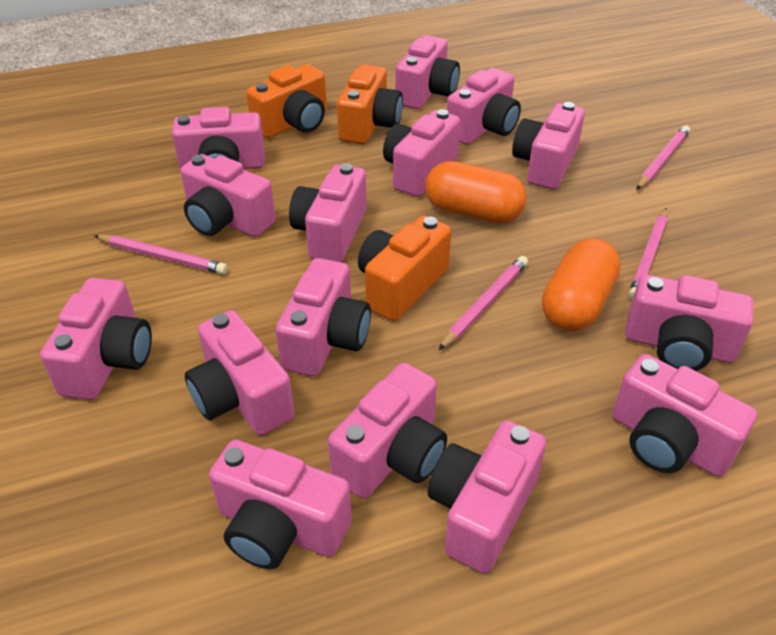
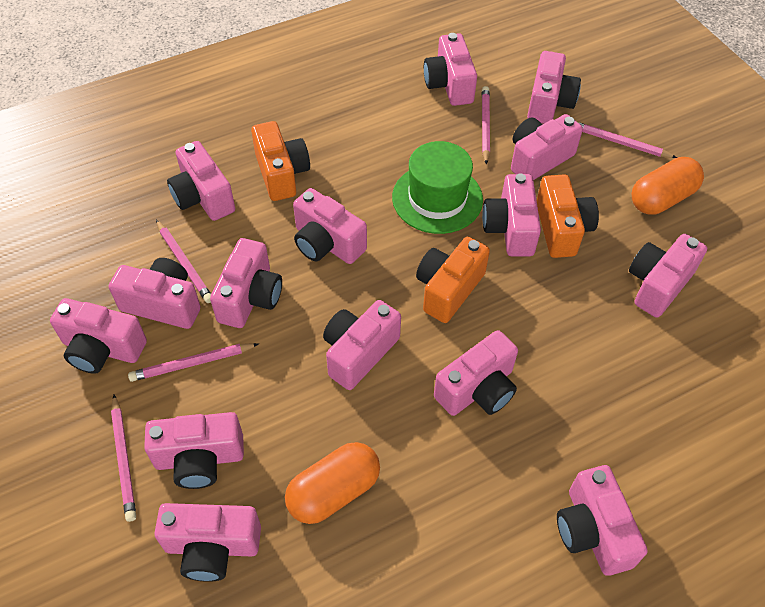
green hat: none = 0 -> [392,141,483,234] = 1
pink pencil: [95,235,228,275] [438,256,528,350] [628,208,668,300] [636,125,690,190] = 4 -> [111,395,136,522] [128,343,258,382] [156,220,211,303] [482,86,490,165] [579,122,677,158] = 5

